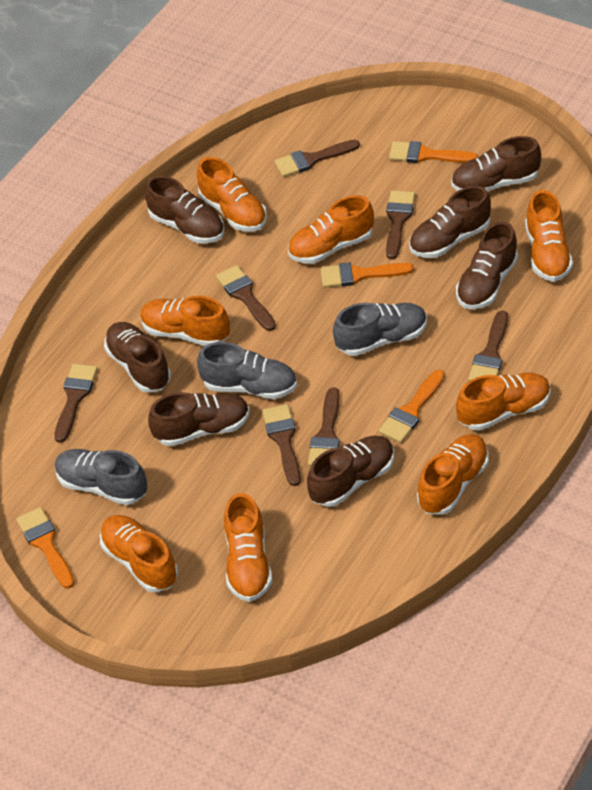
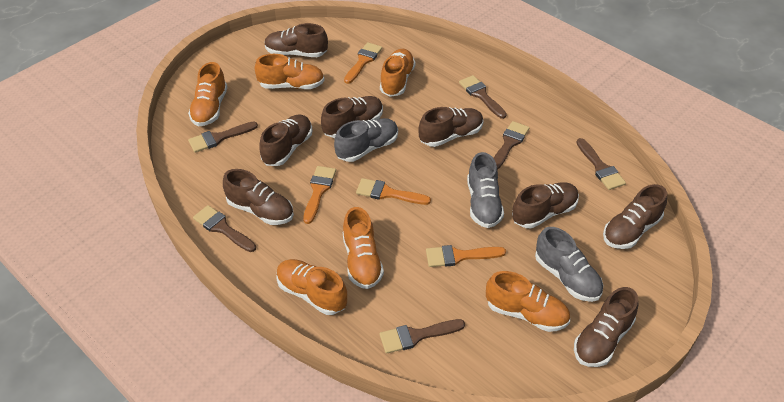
brown brush: [54,364,98,443] [216,265,276,331] [262,404,301,486] [274,140,360,177] [308,387,340,466] [386,190,415,259] [468,310,508,381] = 7 -> [188,122,258,153] [193,205,256,252] [380,319,465,354] [459,75,507,119] [494,121,529,170] [576,138,626,190] = 6
brown shoe: [104,322,171,393] [145,176,224,244] [148,392,250,446] [307,436,394,507] [409,186,491,258] [451,136,541,192] [456,221,518,309] = 7 -> [223,169,294,225] [259,114,312,166] [264,23,328,57] [321,96,383,138] [418,107,484,147] [512,182,579,228] [574,287,638,367] [603,184,667,249] = 8
orange shoe: [100,515,178,592] [140,296,230,346] [197,157,267,231] [224,493,272,602] [288,195,374,264] [417,434,489,515] [456,373,551,431] [525,190,573,282] = 8 -> [188,62,227,126] [255,54,325,89] [276,259,347,315] [343,207,384,289] [380,49,415,97] [486,271,570,332] = 6

